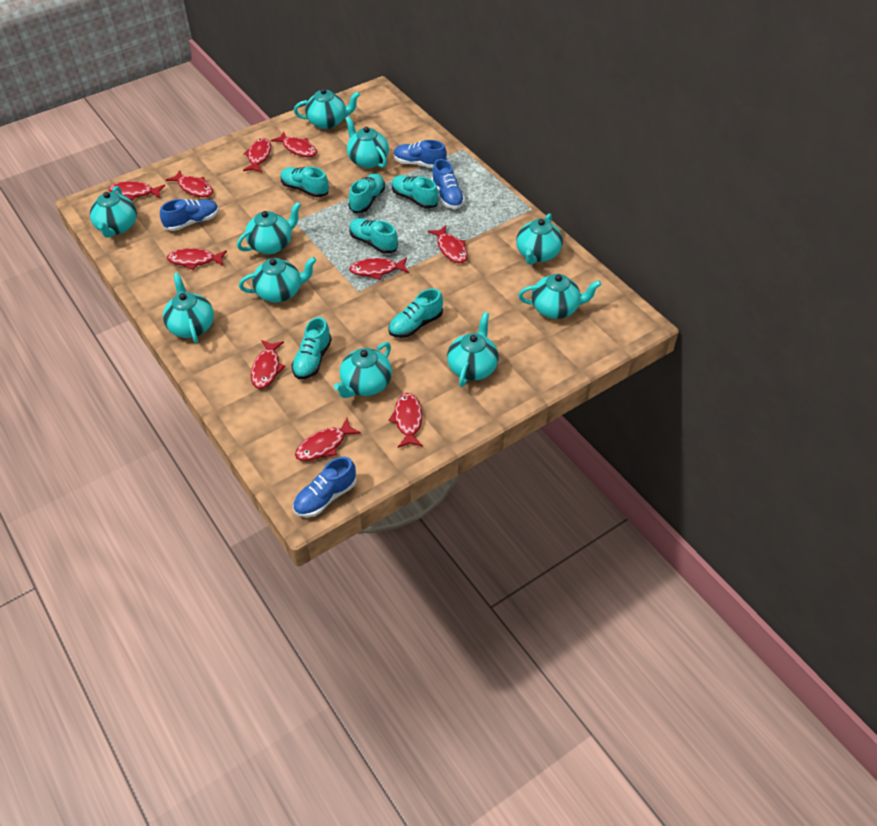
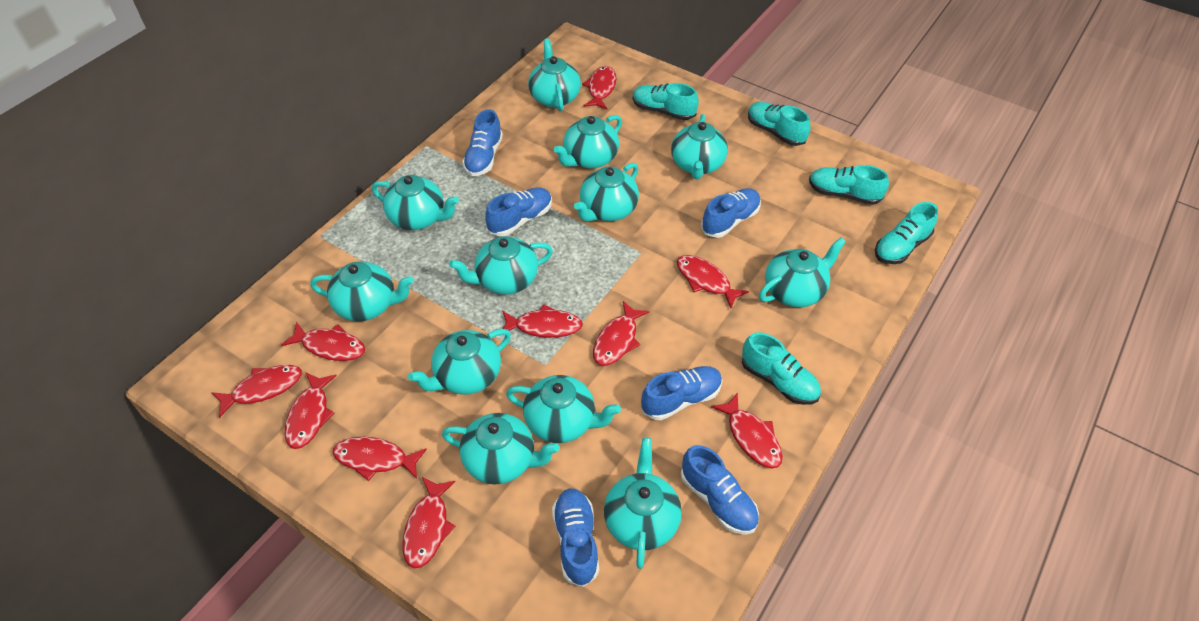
blue shoe: [160,199,219,231] [293,456,357,517] [394,140,447,168] [431,159,465,209] = 4 -> [462,109,503,176] [485,187,552,236] [552,488,599,587] [641,366,722,420] [681,445,759,535] [701,188,761,238] = 6
turquoise shoe: [280,167,329,197] [291,317,332,379] [348,173,385,213] [349,218,398,254] [388,288,443,338] [392,175,438,209] = 6 -> [633,83,699,120] [742,332,821,405] [748,102,810,146] [809,165,889,205] [875,202,938,264] = 5
turquoise teapot: [90,186,137,238] [163,273,214,343] [237,202,301,254] [239,257,317,302] [294,88,360,129] [334,342,392,398] [345,116,389,168] [447,312,499,387] [516,213,563,265] [518,274,602,319] = 10 -> [310,262,414,321] [372,175,459,230] [408,329,511,395] [442,413,559,485] [449,236,553,295] [506,375,621,443] [528,39,581,111] [553,115,622,169] [574,163,639,222] [604,438,682,569] [671,114,728,179] [759,237,846,307] = 12

